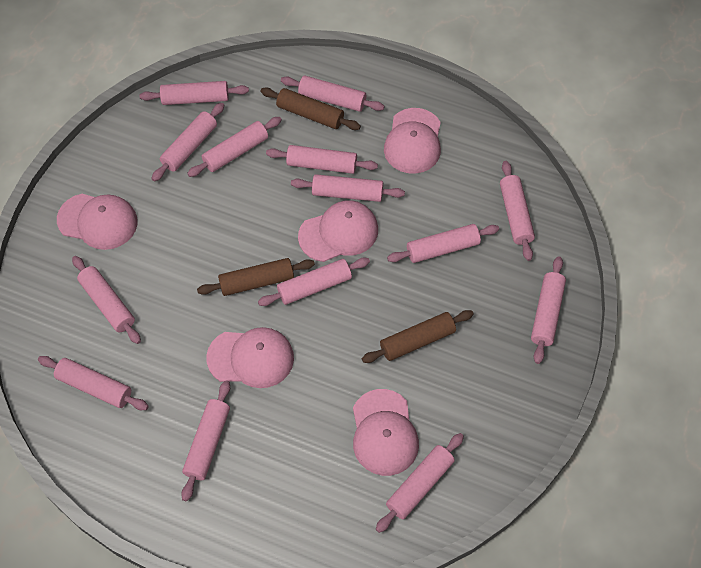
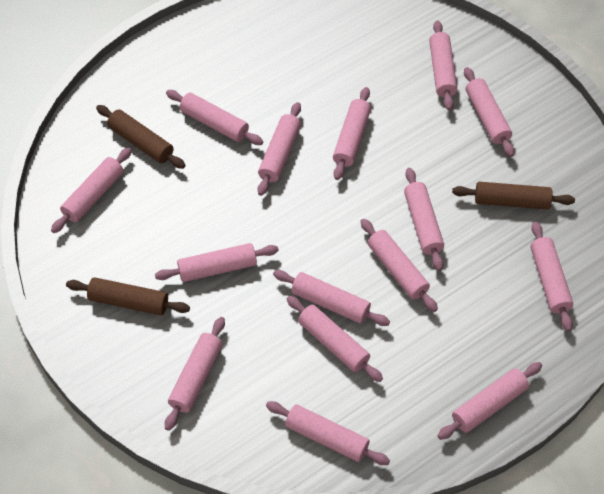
pink cap: [57,194,138,250] [206,327,294,388] [298,200,378,262] [353,389,419,476] [384,108,441,174] = 5 -> none = 0
pink rolling pin: [38,356,149,410] [72,256,141,344] [139,81,249,105] [151,103,224,181] [181,380,230,501] [187,117,282,177] [258,258,370,306] [266,145,378,174] [281,76,385,112] [291,174,405,202] [376,433,464,533] [387,224,499,263] [500,161,535,261] [531,256,566,364] = 14 -> [51,147,132,233] [155,243,279,282] [165,317,225,431] [166,90,263,145] [258,102,301,196] [266,401,390,465] [273,270,390,326] [287,296,383,382] [333,87,371,180] [360,219,438,312] [404,168,444,271] [429,21,457,110] [438,362,542,440] [464,67,514,157] [530,221,573,331] = 15

